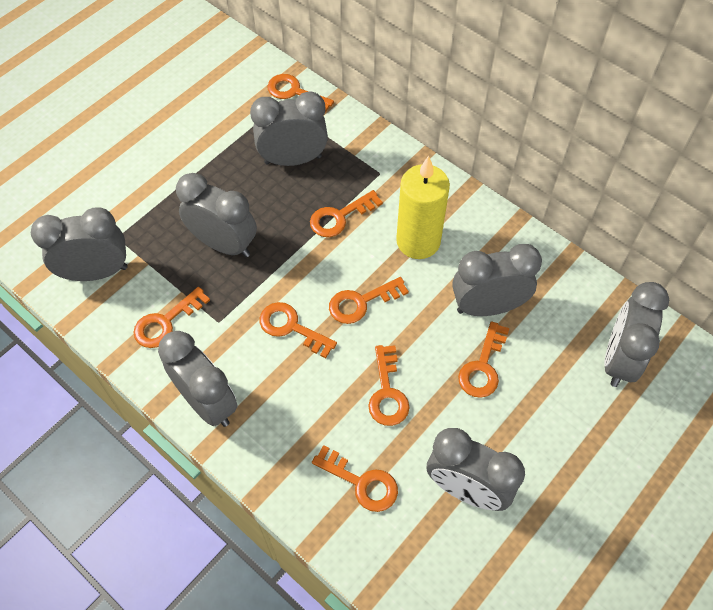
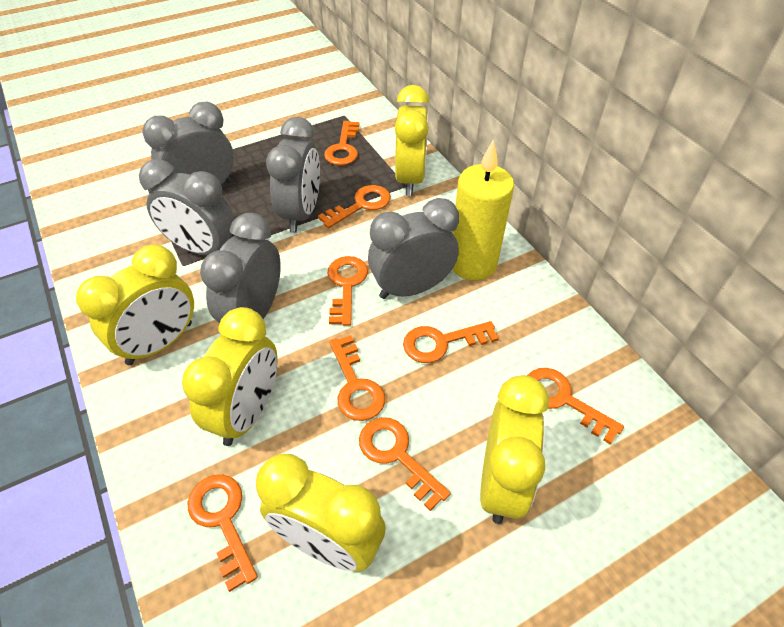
grey clock: [31,208,128,281] [158,331,238,427] [176,173,257,257] [250,91,328,166] [427,428,525,511] [452,244,542,316] [604,282,669,387] = 7 -> [139,159,234,255] [142,102,234,184] [200,213,281,323] [266,117,320,233] [368,198,459,299] = 5
yellow clock: none = 0 -> [76,245,194,365] [182,307,277,446] [256,454,386,572] [395,85,429,196] [480,375,549,524] = 5

